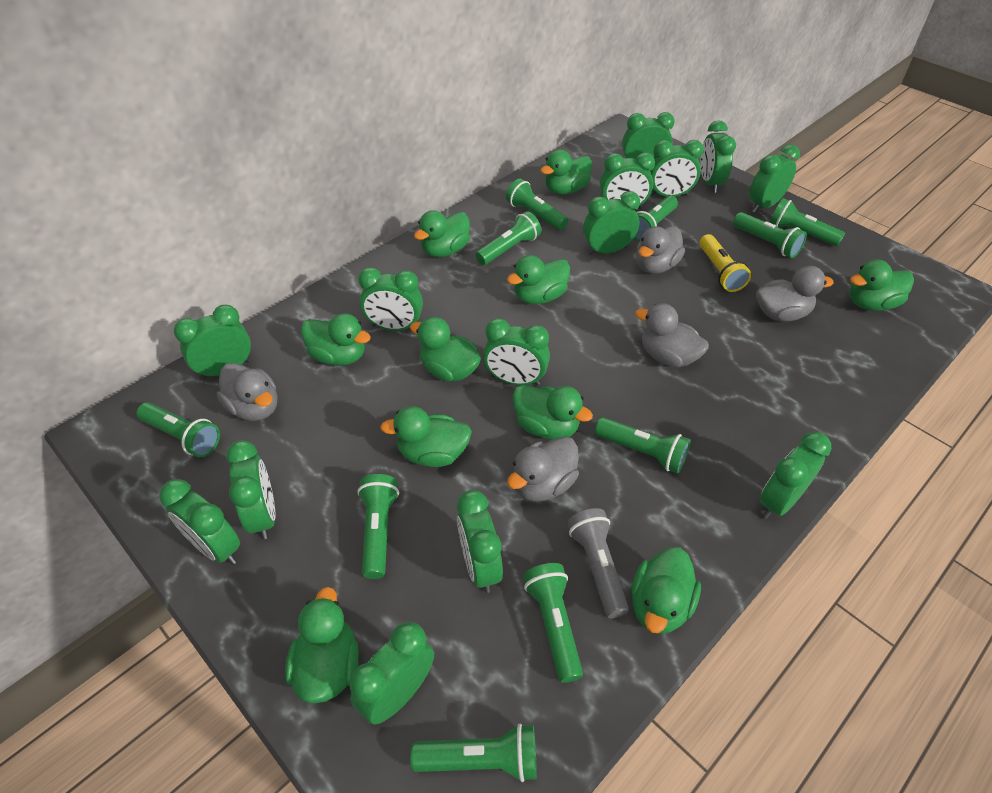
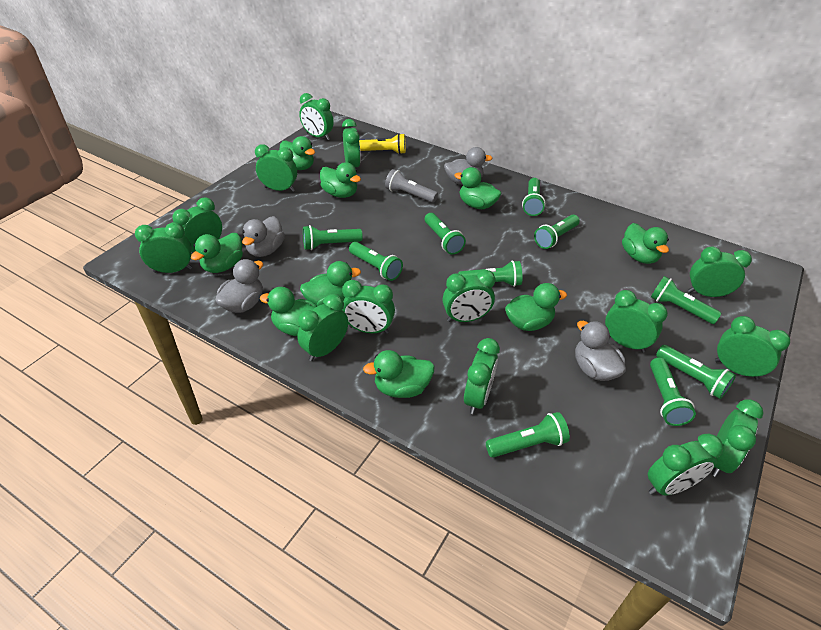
green duck: [285,587,359,703] [301,313,371,366] [380,406,472,467] [410,317,481,382] [414,210,470,257] [507,255,570,304] [512,385,593,440] [540,149,592,194] [631,547,701,634] [850,259,914,311] = 10 -> [191,233,243,273] [260,287,317,336] [280,136,315,170] [300,261,361,306] [320,162,361,198] [363,350,435,398] [454,167,501,209] [505,283,567,331] [622,223,669,264] = 9
grey duck: [217,363,277,421] [507,436,579,502] [635,303,709,367] [636,226,685,274] [756,266,834,321] = 5 -> [215,259,263,313] [242,216,285,257] [444,147,492,185] [575,321,626,381] = 4

